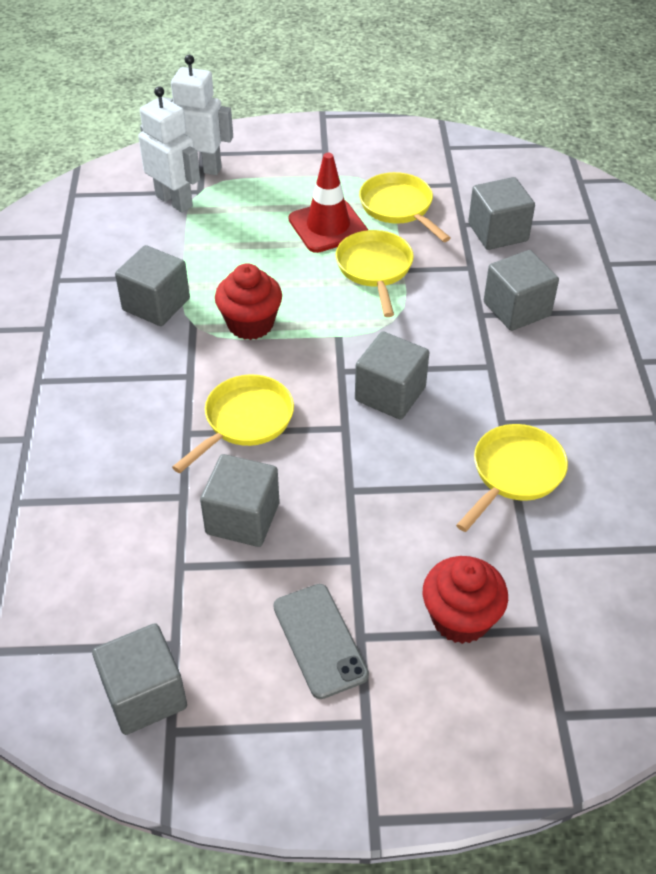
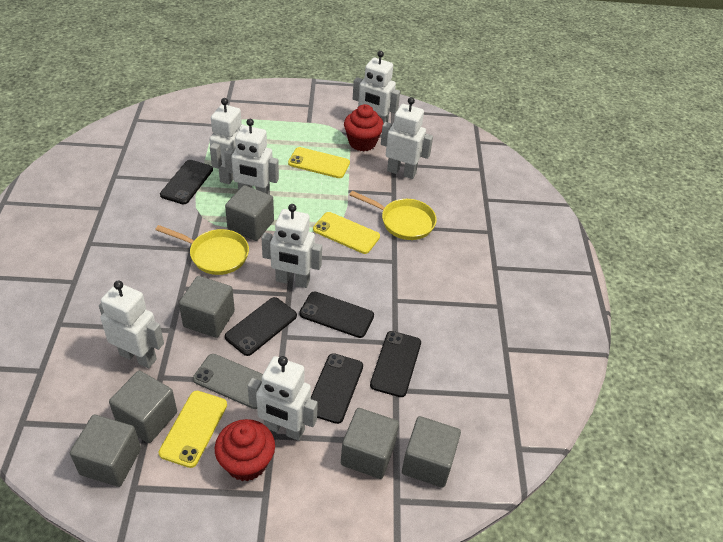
black phone: none = 0 -> [160,160,213,204] [225,297,297,356] [299,292,374,338] [311,353,363,424] [370,331,421,397] = 5
red traffic cone: [289,153,368,253] = 1 -> none = 0
white robot: [138,86,200,212] [164,55,233,175] = 2 -> [99,280,164,368] [209,98,243,184] [224,119,279,195] [248,356,318,441] [262,204,322,288] [353,51,400,123] [381,97,433,179] = 7
yellow pan: [172,375,294,473] [336,230,414,317] [359,172,451,242] [456,424,568,532] = 4 -> [155,225,249,275] [350,191,437,240] = 2
yellow phone: none = 0 -> [159,391,227,468] [288,147,350,178] [313,212,380,254] = 3

